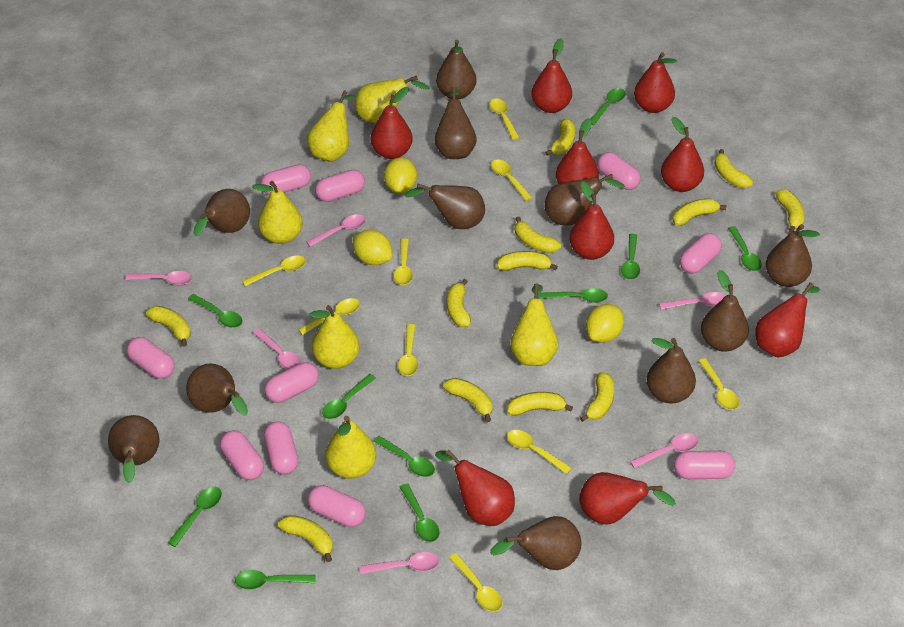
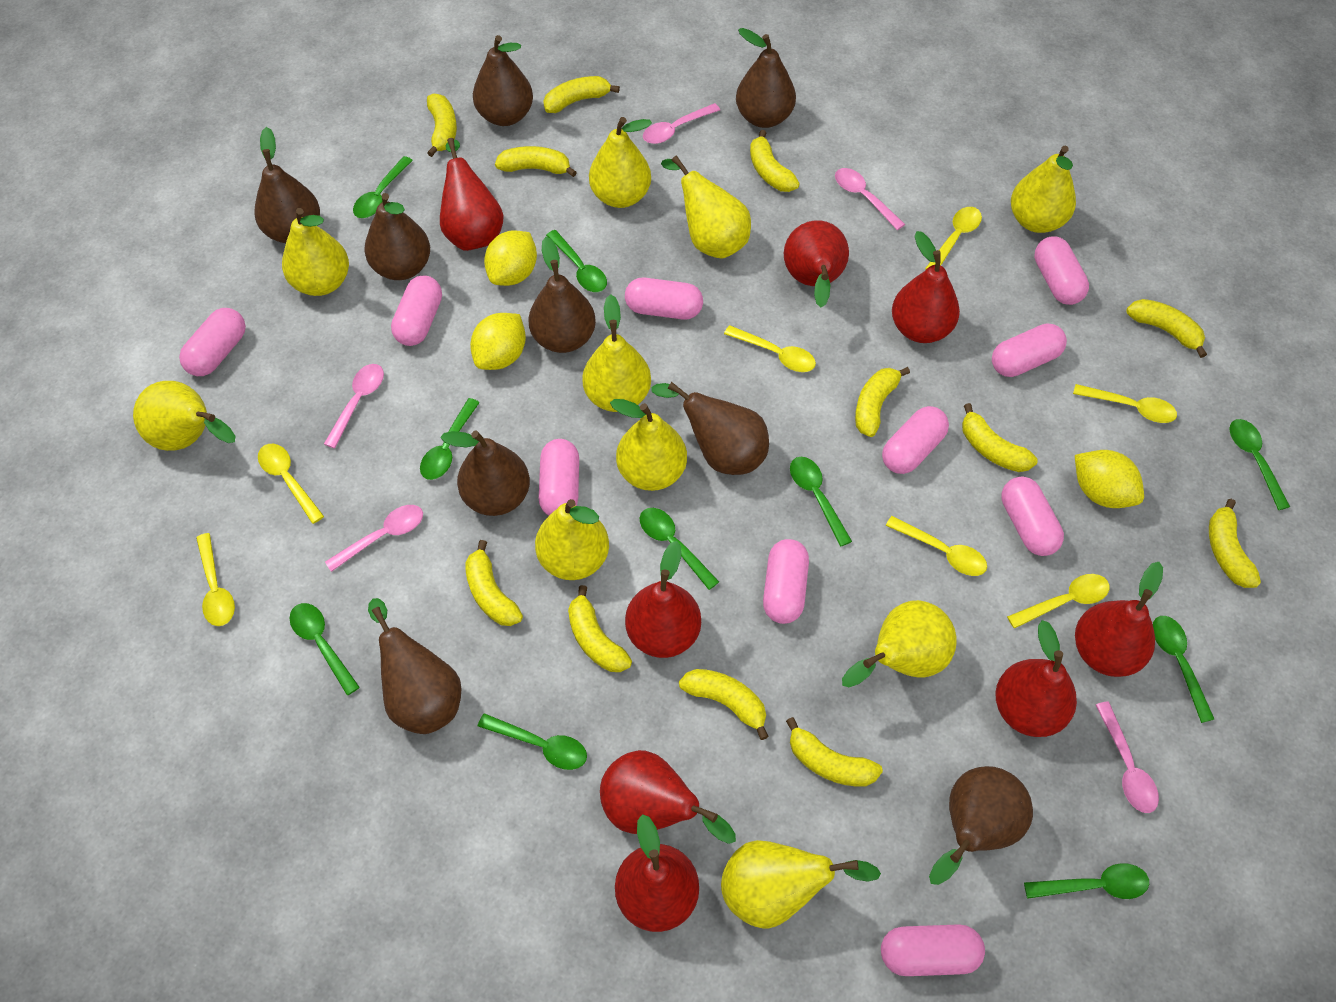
brown pear: [108,415,159,483] [186,363,248,416] [193,189,250,236] [405,184,485,229] [435,87,477,159] [436,40,476,100] [490,516,581,570] [544,174,625,225] [647,338,696,404] [701,270,749,352] [765,224,820,287] = 11 -> [254,127,320,243] [364,193,430,280] [368,598,462,734] [440,430,530,516] [473,35,533,126] [528,237,596,353] [651,382,769,475] [736,28,796,128] [929,766,1033,885] = 9
pink spoon: [125,271,192,285] [253,329,301,369] [306,214,366,247] [360,552,439,574] [630,433,698,469] [659,292,726,310] = 6 -> [324,364,384,448] [325,505,423,572] [643,103,720,144] [835,168,905,230] [1096,701,1159,813] = 5
red pear: [371,87,413,159] [435,450,515,526] [531,38,572,113] [556,118,599,184] [569,181,614,260] [579,472,676,525] [634,52,677,113] [661,117,704,192] [756,282,820,358] = 9 -> [440,138,504,251] [600,750,736,844] [615,814,699,932] [625,541,701,658] [784,220,849,308] [892,231,960,343] [995,620,1077,737] [1075,562,1163,677] = 8
yellow pear: [252,181,303,244] [307,90,355,162] [309,305,360,369] [325,416,376,479] [355,76,430,123] [510,283,558,366] = 6 -> [133,381,235,451] [282,208,349,296] [535,499,609,580] [582,294,651,412] [589,117,652,208] [610,399,687,491] [661,156,751,259] [721,840,881,929] [842,600,957,687] [1011,146,1076,233] = 10
yellow spoon: [242,256,306,286] [299,298,360,335] [394,239,413,285] [398,324,418,376] [449,553,502,611] [489,99,519,140] [491,160,533,201] [507,430,572,474] [699,358,739,410] = 9 -> [196,533,235,626] [258,444,324,524] [724,325,816,372] [886,516,987,576] [925,207,982,270] [1007,574,1110,629] [1073,384,1177,423] = 7

